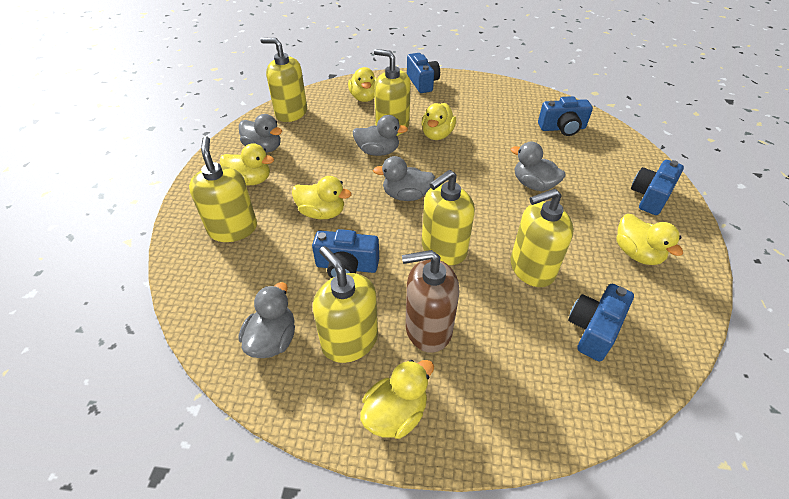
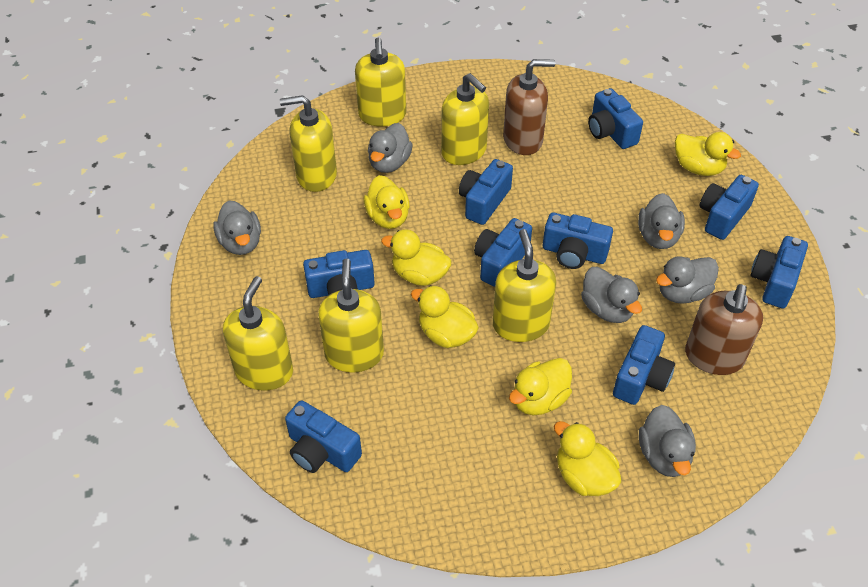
blue camera: [312,229,379,278] [407,53,440,93] [538,96,593,136] [568,284,634,362] [631,160,684,215] = 5 -> [285,400,362,473] [303,250,375,298] [459,159,513,225] [474,218,532,287] [543,212,613,269] [588,88,643,149] [613,325,675,405] [700,175,759,240] [751,236,808,308] = 9
brown soap dispenser: [402,250,460,353] = 1 -> [503,59,555,155] [685,284,763,375] = 2
grey duck: [239,114,282,153] [239,282,295,358] [353,115,408,156] [373,156,435,201] [511,142,566,191] = 5 -> [213,200,261,255] [368,123,413,173] [581,267,642,323] [638,193,685,249] [639,405,696,477] [656,256,719,304] = 6

